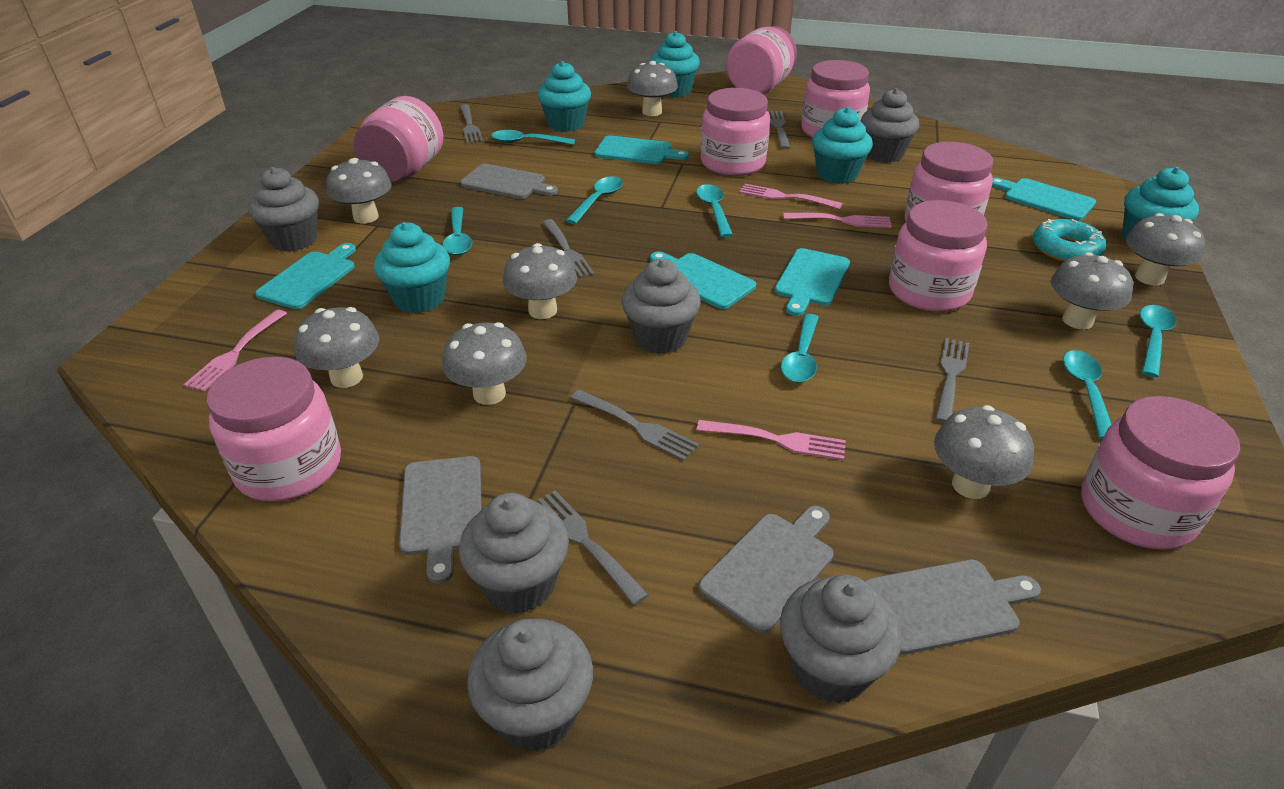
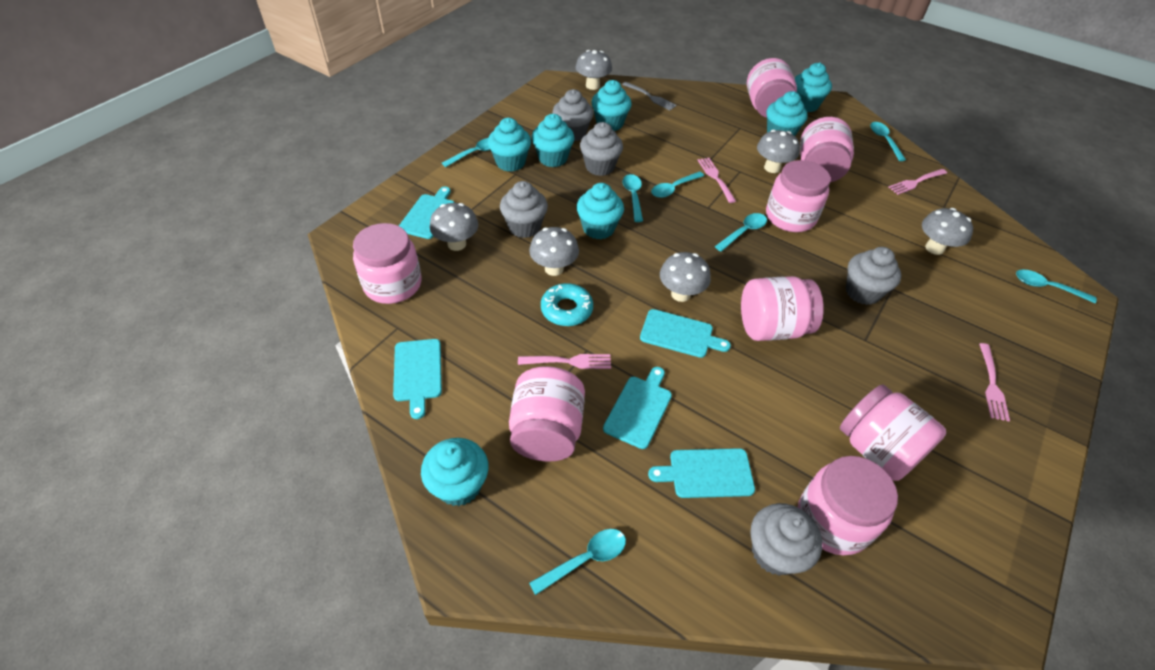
grey cupcake: [248,167,319,252] [459,493,569,614] [467,619,593,752] [622,259,701,354] [780,575,902,704] [861,88,919,163] = 6 -> [500,181,548,238] [553,89,593,142] [580,122,623,176] [750,503,822,576] [846,247,901,305] = 5
grey cutting board: [399,456,482,584] [460,164,558,199] [699,506,834,634] [865,560,1041,655] = 4 -> none = 0
grey fork: [460,104,483,143] [538,490,649,605] [542,219,594,278] [571,390,699,461] [768,111,790,149] [935,338,969,423] = 6 -> [622,82,677,110] = 1
grey mushroom: [294,307,379,388] [326,158,392,224] [442,322,527,405] [503,243,577,319] [627,61,678,116] [934,405,1034,499] [1051,252,1133,329] [1126,213,1205,286] = 8 -> [430,203,478,251] [529,227,579,276] [575,50,612,90] [660,252,711,302] [757,130,800,173] [922,208,973,255] = 6
turquoise cupcake: [374,222,450,313] [537,61,591,132] [650,31,700,97] [812,107,873,184] [1122,167,1199,241] = 5 -> [421,438,489,506] [488,118,531,172] [532,114,574,167] [576,183,624,239] [591,80,632,131] [767,91,807,136] [795,63,832,112] = 7

